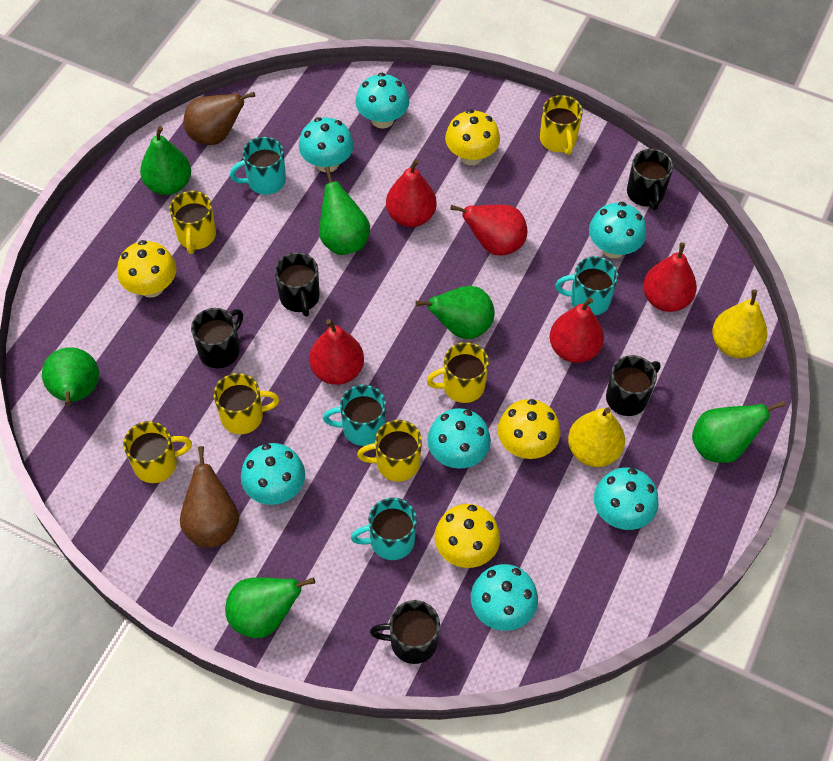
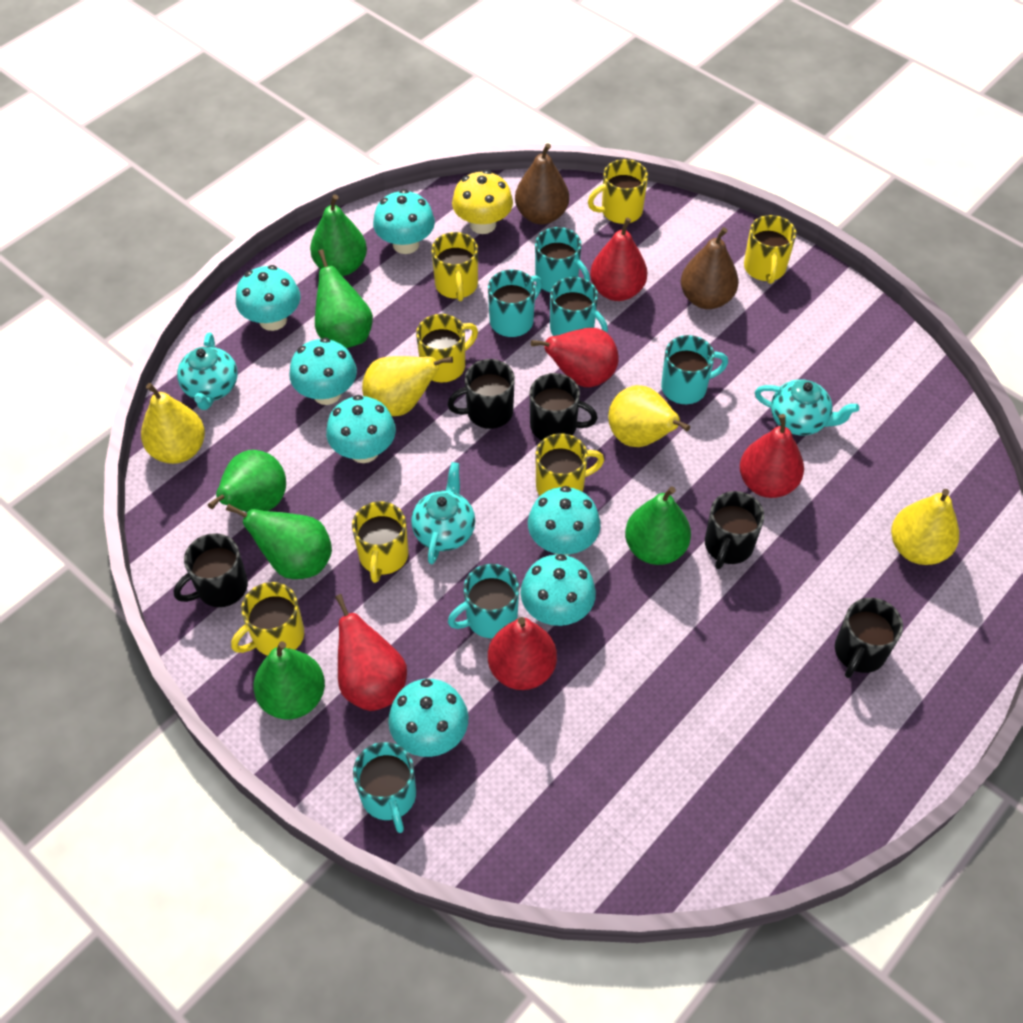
turquoise mug: [230,137,286,195] [323,385,386,446] [351,497,417,560] [555,256,618,316] = 4 -> [353,742,416,833] [448,564,519,638] [488,270,542,337] [535,227,590,292] [550,277,608,336] [661,335,728,404] = 6
turquoise teapot: none = 0 -> [177,332,238,410] [411,462,475,564] [755,379,859,436] = 3
yellow mug: [123,421,192,483] [170,191,216,254] [214,373,280,434] [357,420,422,481] [427,342,489,403] [540,95,583,155] = 6 -> [231,582,304,656] [352,501,409,583] [416,314,478,382] [432,232,478,301] [536,433,604,496] [588,159,648,224] [744,215,796,284] = 7
yellow mushroom: [117,240,176,298] [435,504,500,568] [445,109,500,165] [498,399,561,459] = 4 -> [452,170,513,234] = 1
yellow pear: [568,407,625,467] [712,289,767,358] = 2 -> [141,383,205,464] [362,356,453,416] [608,385,690,447] [891,489,959,565] = 4

